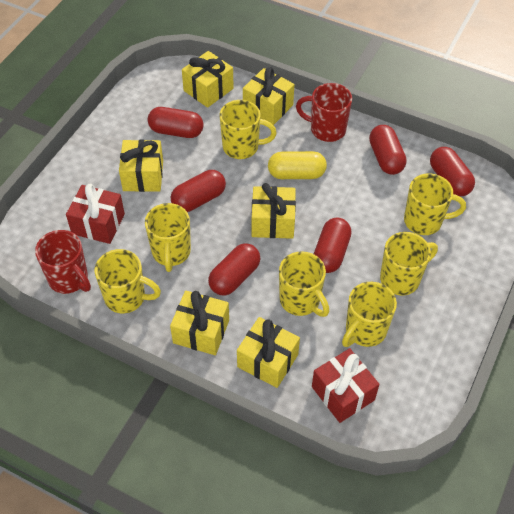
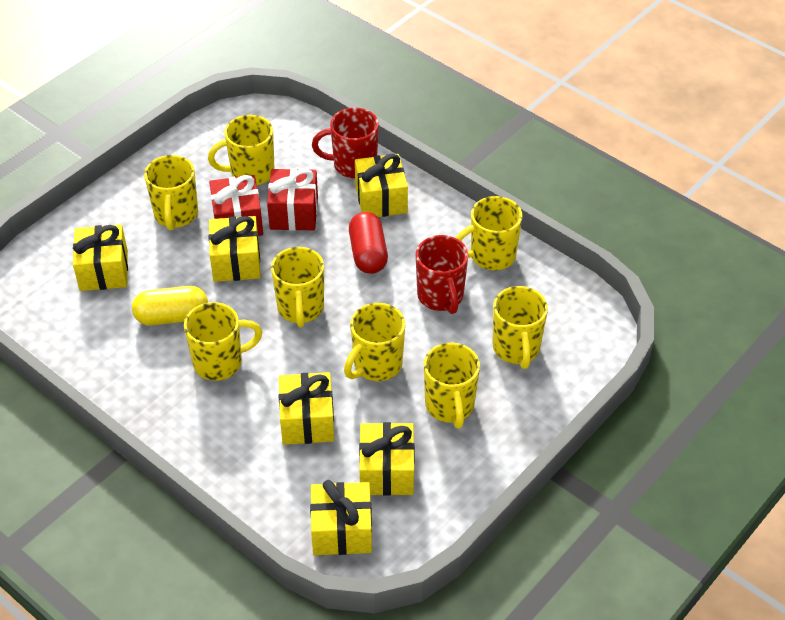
red capsule: [148,107,204,138] [171,170,226,212] [208,243,260,295] [314,218,351,273] [369,125,407,175] [430,147,475,196] = 6 -> [349,212,388,274] = 1
yellow mug: [94,249,161,314] [145,203,191,272] [220,100,277,159] [279,251,329,317] [342,282,397,347] [380,232,438,295] [404,173,466,235] = 7 -> [144,155,198,231] [184,302,262,381] [208,115,274,185] [271,247,324,328] [344,303,405,381] [424,343,480,429] [456,196,522,270] [493,286,548,369] = 8

